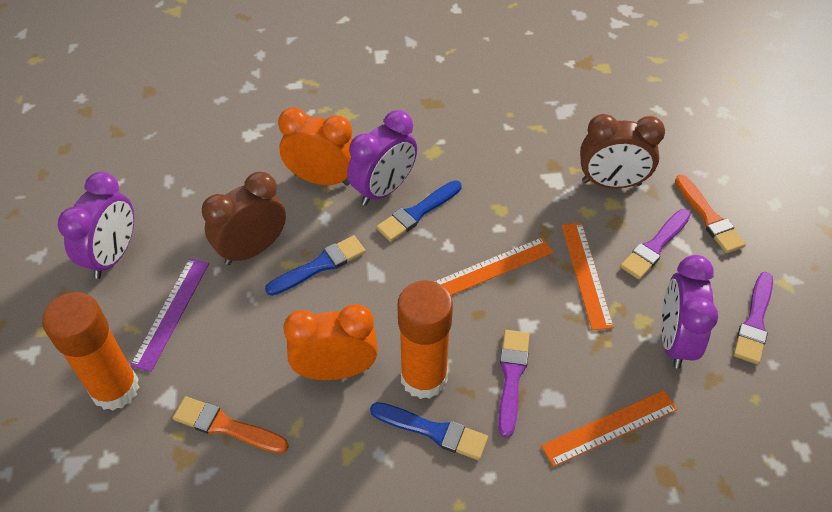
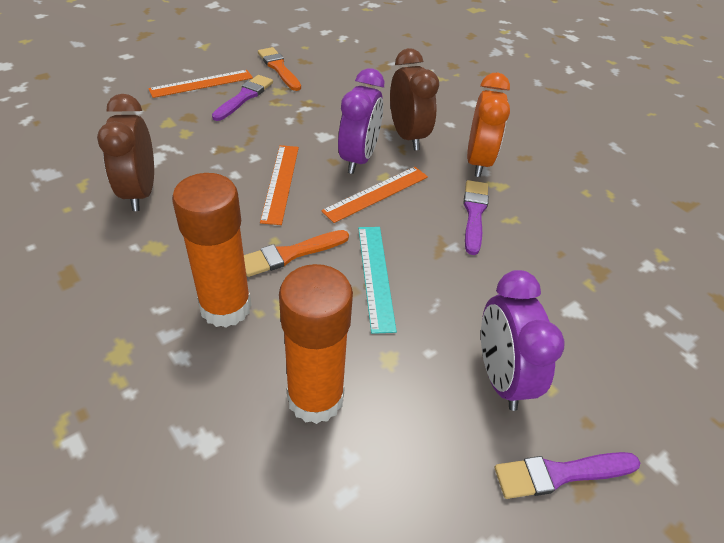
blue brush: [265,235,366,296] [370,402,488,460] [376,180,462,242] = 3 -> none = 0
orange clock: [278,107,353,186] [283,304,378,380] = 2 -> [467,73,510,177] = 1
purple clock: [58,172,134,279] [348,110,417,205] [661,255,718,369] = 3 -> [338,68,384,174] [481,270,565,411] = 2
purple ruler: [130,258,209,372] = 1 -> none = 0
turquoise ruler: none = 0 -> [358,227,397,334] = 1

